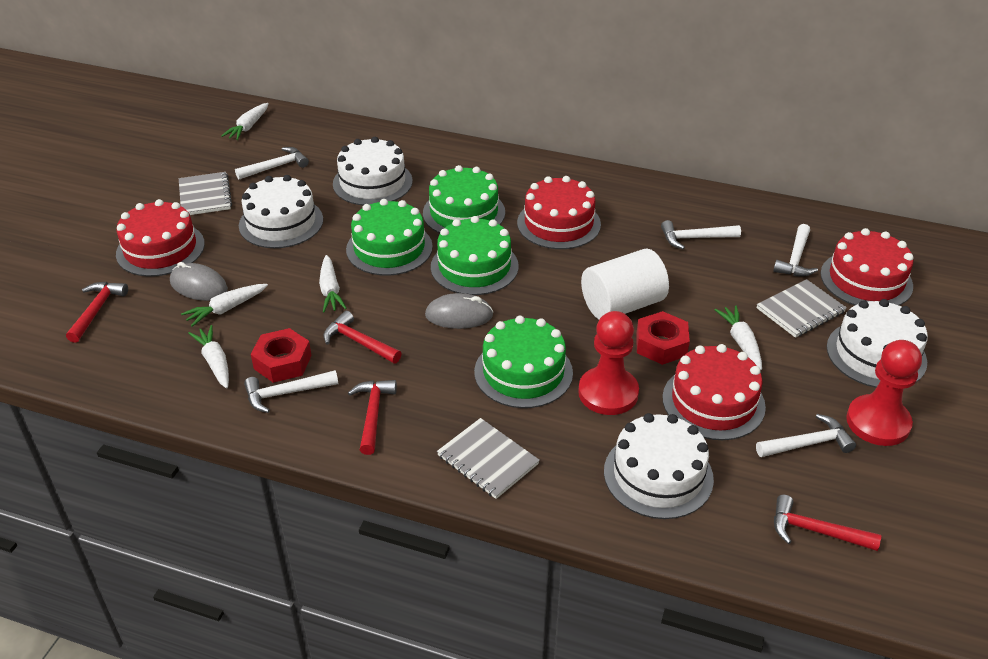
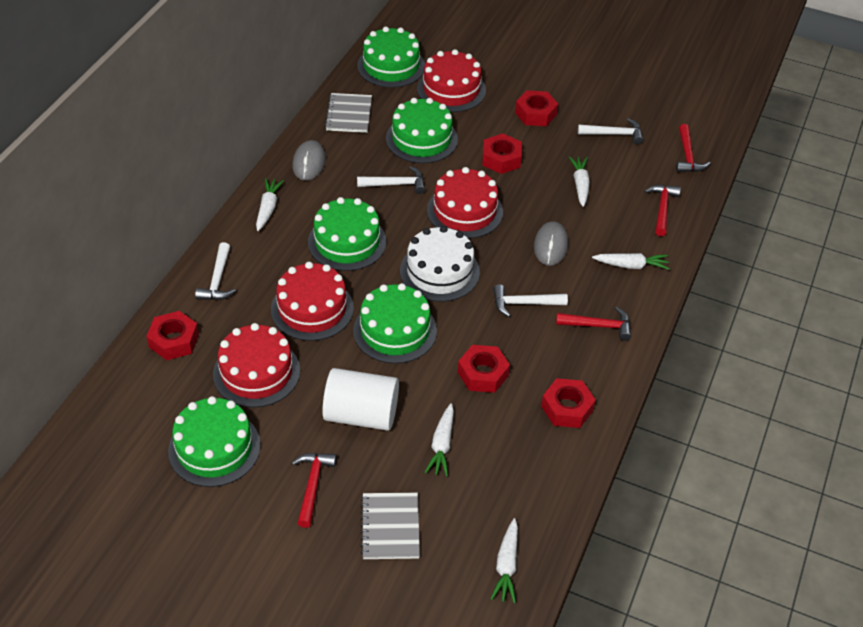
green cake: [346,199,433,276] [423,165,505,233] [431,216,519,295] [474,316,573,408] = 4 -> [168,396,261,487] [308,197,386,271] [353,283,437,364] [358,27,425,88] [386,98,458,163] = 5
grey notebook: [179,172,232,215] [437,418,540,499] [757,279,847,338] = 3 -> [325,93,372,133] [361,493,420,559] = 2
red nut: [251,328,312,383] [636,311,690,365] = 2 -> [146,311,199,360] [458,345,510,393] [482,134,522,174] [515,90,558,126] [541,378,596,428] = 5
red pawn: [578,311,639,415] [846,340,922,446] = 2 -> none = 0
white cake: [239,175,323,248] [333,137,413,205] [604,413,714,519] [827,299,928,388] = 4 -> [400,226,480,302] = 1
white hammer: [235,147,309,180] [244,370,338,413] [661,220,741,249] [756,414,856,457] [773,224,818,277] = 5 -> [195,242,236,300] [357,166,425,194] [493,284,568,317] [578,118,643,144] = 4

